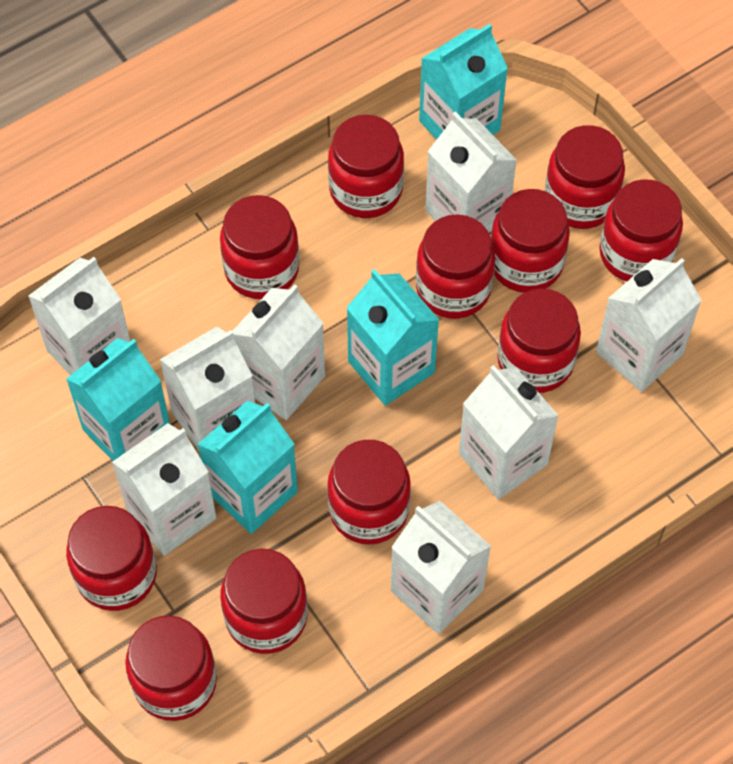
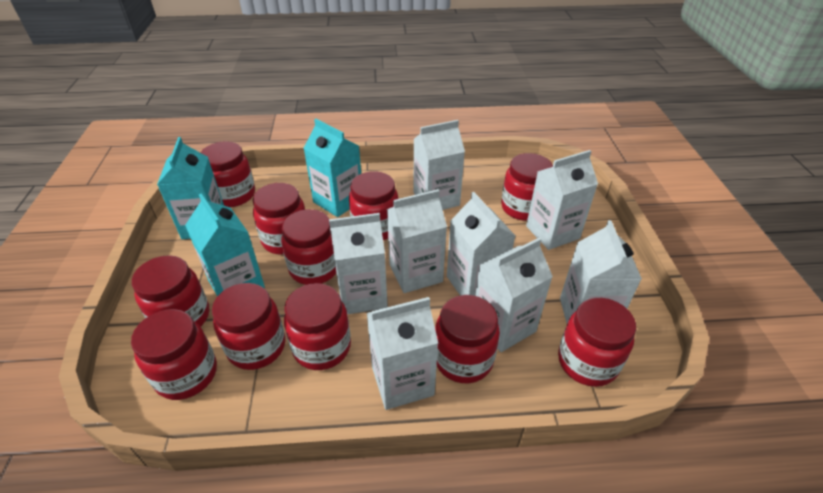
turquoise carton: [66,338,170,461] [197,401,298,534] [347,269,439,406] [419,24,508,140] = 4 -> [157,137,224,239] [185,194,265,296] [304,119,361,217] = 3

